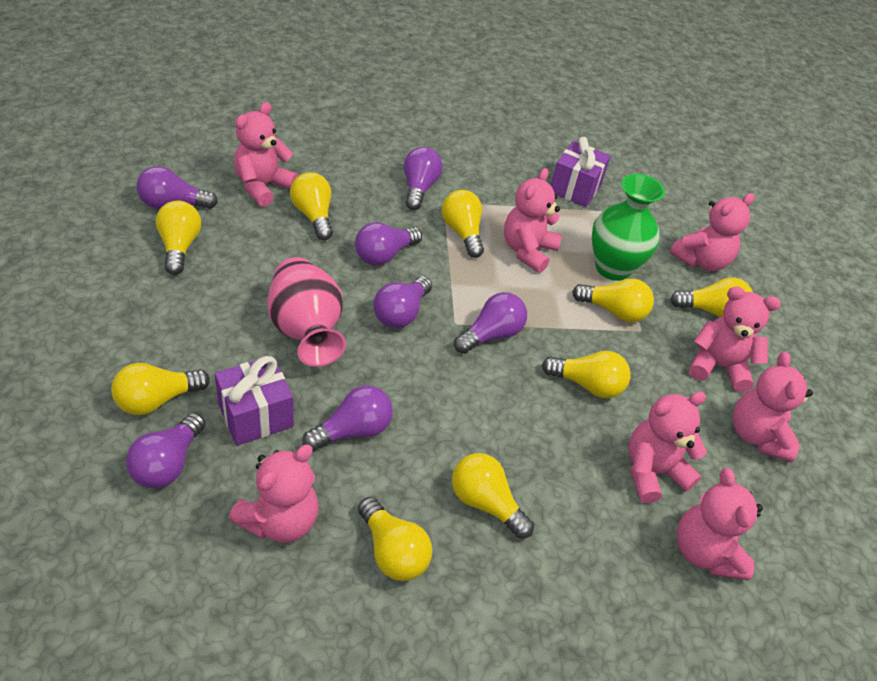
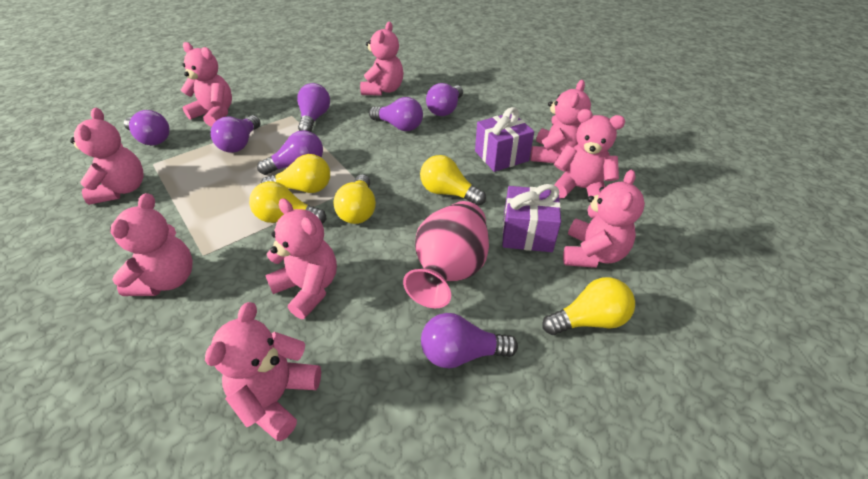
green vase: [592,174,665,281] = 1 -> none = 0
pink teddy bear: [229,445,319,543] [234,102,298,207] [504,168,562,273] [629,391,707,503] [669,193,755,271] [677,468,763,580] [689,286,781,392] [733,351,813,462] = 8 -> [70,108,143,205] [110,193,193,296] [181,42,232,127] [205,302,321,442] [265,198,337,319] [360,22,404,96] [530,80,591,163] [554,109,625,199] [563,170,645,268] = 9
yellow light bulb: [111,363,210,415] [156,200,201,275] [290,172,333,240] [358,497,432,581] [442,190,484,258] [452,453,534,539] [542,351,631,398] [572,278,654,322] [670,277,753,317] = 9 -> [249,181,326,224] [261,154,330,193] [334,174,376,224] [420,155,486,206] [542,277,635,335] = 5

